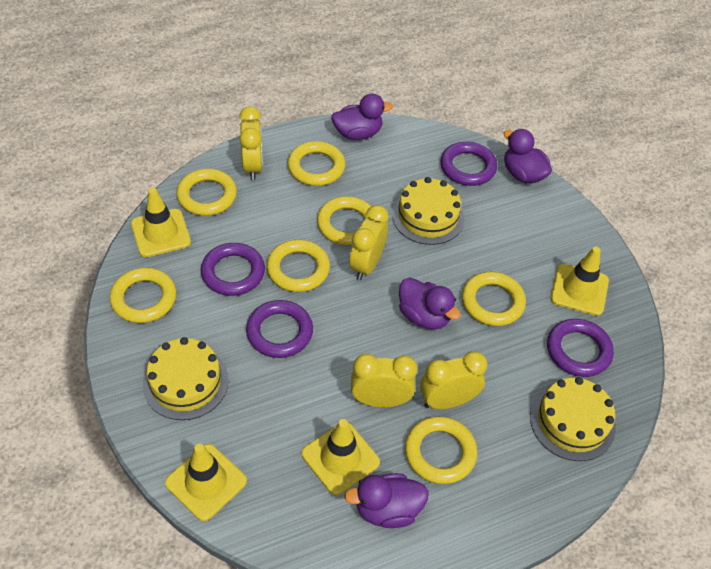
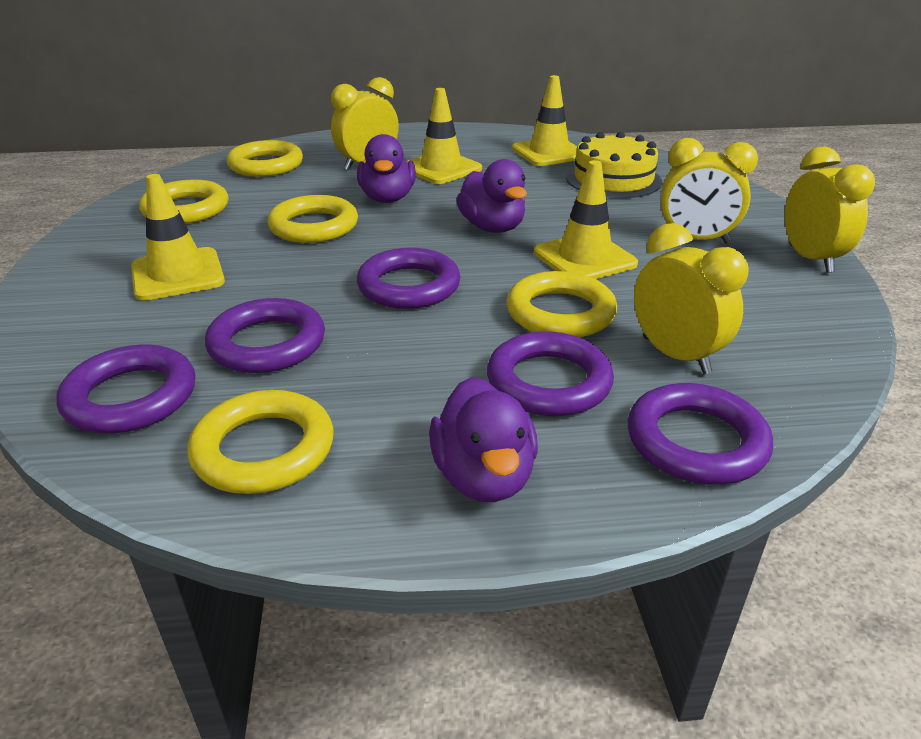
purple duck: [331,94,393,140] [344,473,429,528] [399,278,461,329] [504,129,552,184] = 4 -> [357,134,416,203] [429,377,538,502] [456,159,527,233] = 3
purple ring: [201,243,265,296] [246,300,313,358] [440,142,497,186] [547,319,614,377] = 4 -> [56,345,195,433] [205,298,325,373] [357,248,460,309] [487,331,614,416] [628,383,773,484] = 5
yellow cake: [143,337,229,420] [392,177,464,245] [530,377,616,461] = 3 -> [566,132,662,198] = 1
yellow ring: [110,268,176,323] [177,169,237,216] [267,240,330,292] [288,141,345,186] [317,196,371,245] [405,416,477,484] [462,272,526,326] = 7 -> [139,180,229,224] [188,390,334,494] [226,140,303,177] [267,195,358,243] [507,271,617,338] = 5

